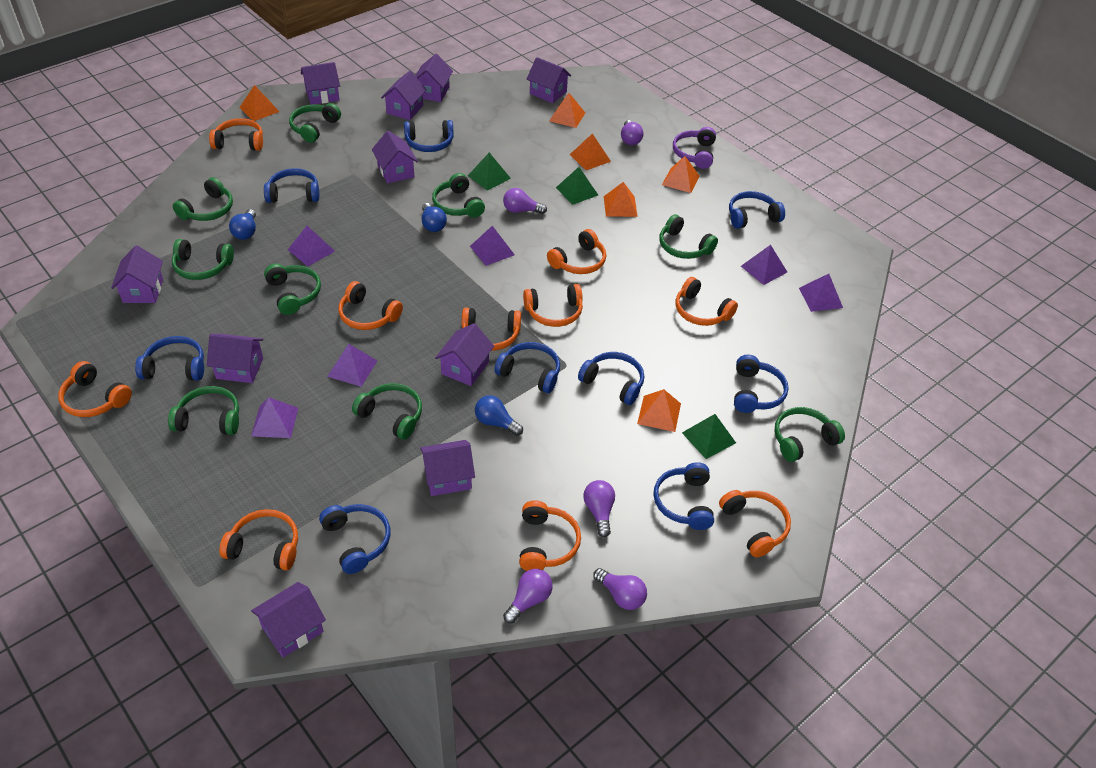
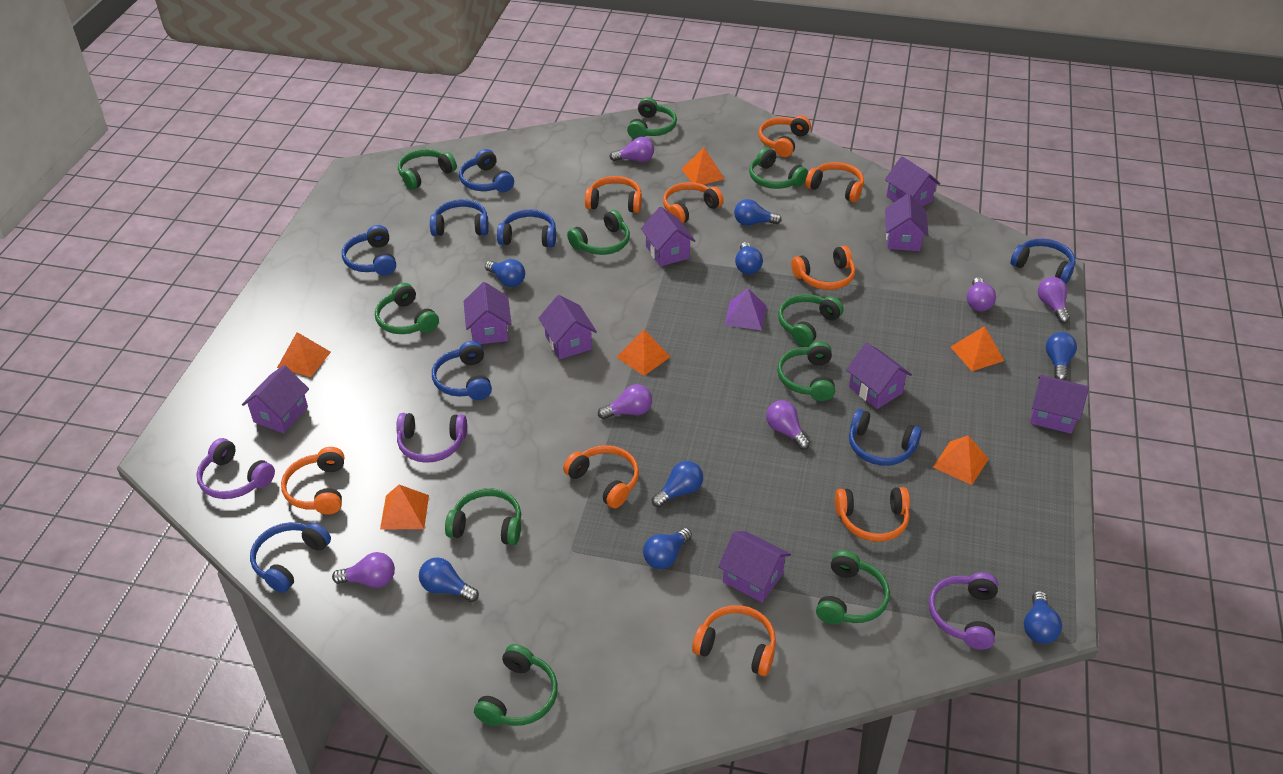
blue headphones: [135,336,204,381] [264,168,319,203] [319,504,390,574] [404,120,454,152] [495,342,560,393] [578,352,644,405] [654,462,714,530] [729,191,785,229] [734,355,789,413] = 9 -> [250,522,331,593] [342,225,396,275] [430,199,489,236] [432,341,492,400] [459,149,514,192] [497,209,556,247] [849,409,922,466] [1011,239,1075,284] = 8
blue light bulb: [229,209,256,240] [422,203,447,232] [475,395,523,436] = 3 -> [419,557,479,602] [485,259,525,287] [643,528,692,569] [652,461,703,507] [734,199,782,226] [735,242,763,275] [1024,591,1062,644] [1046,332,1077,380] = 8
green headphones: [168,386,239,435] [172,239,234,280] [173,177,233,221] [264,264,321,315] [289,103,341,143] [352,383,422,440] [432,173,485,218] [660,214,718,259] [774,407,845,462] = 9 -> [375,283,439,334] [398,149,457,190] [445,488,521,545] [474,644,558,726] [567,210,630,255] [627,97,677,139] [749,147,808,189] [777,341,835,401] [778,294,844,346] [816,550,890,624] = 10
green pyramid: [468,153,511,191] [556,167,598,205] [682,414,736,459] = 3 -> none = 0
orange headphones: [58,361,132,417] [209,118,263,151] [219,509,298,570] [338,281,403,330] [462,308,521,351] [519,500,581,571] [523,284,583,327] [547,229,606,274] [676,277,738,326] [719,490,791,558] = 10 -> [281,447,344,514] [563,445,639,508] [585,176,642,213] [663,182,724,223] [692,605,776,676] [759,116,811,157] [791,246,855,290] [805,162,864,202] [835,487,910,542] = 9
purple headphones: [673,127,716,169] = 1 -> [196,438,275,499] [396,413,467,463] [929,572,998,650] = 3
purple house: [111,245,163,303] [207,334,263,383] [251,582,326,657] [301,62,340,105] [372,131,418,183] [381,71,427,120] [415,54,453,102] [420,440,475,496] [435,323,494,386] [527,57,571,103] = 10 -> [242,365,309,433] [464,282,512,344] [539,295,597,359] [641,207,695,266] [718,531,791,602] [846,343,912,409] [885,156,940,207] [885,194,928,251] [1030,375,1089,434] = 9
purple light bulb: [503,188,547,214] [503,569,553,624] [583,480,615,537] [593,568,647,610] [621,120,644,145] = 5 -> [332,552,395,588] [598,384,652,419] [609,137,654,162] [766,400,810,449] [967,277,996,311] [1038,277,1070,323] = 6
purple pyramid: [251,397,298,438] [288,226,335,266] [327,344,377,387] [470,226,515,266] [741,245,787,285] [799,274,843,312] = 6 -> [725,288,767,330] = 1

